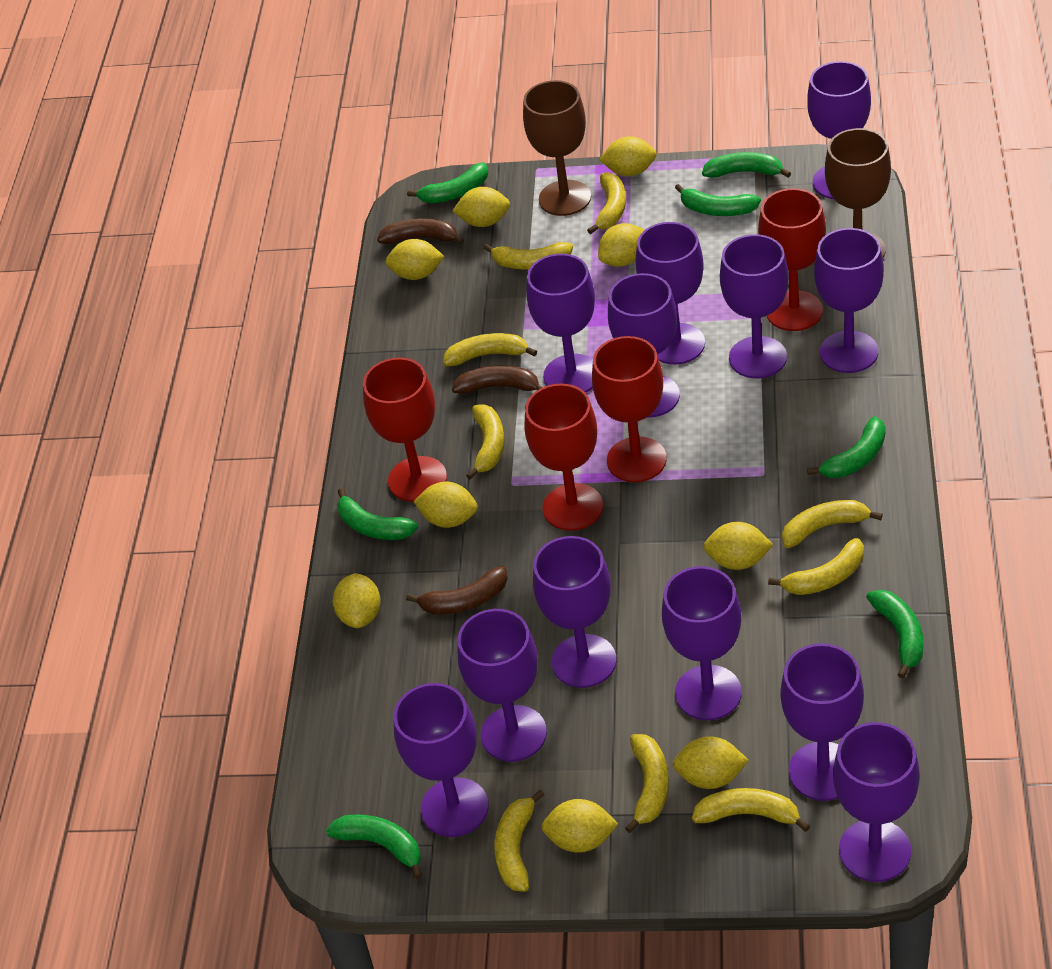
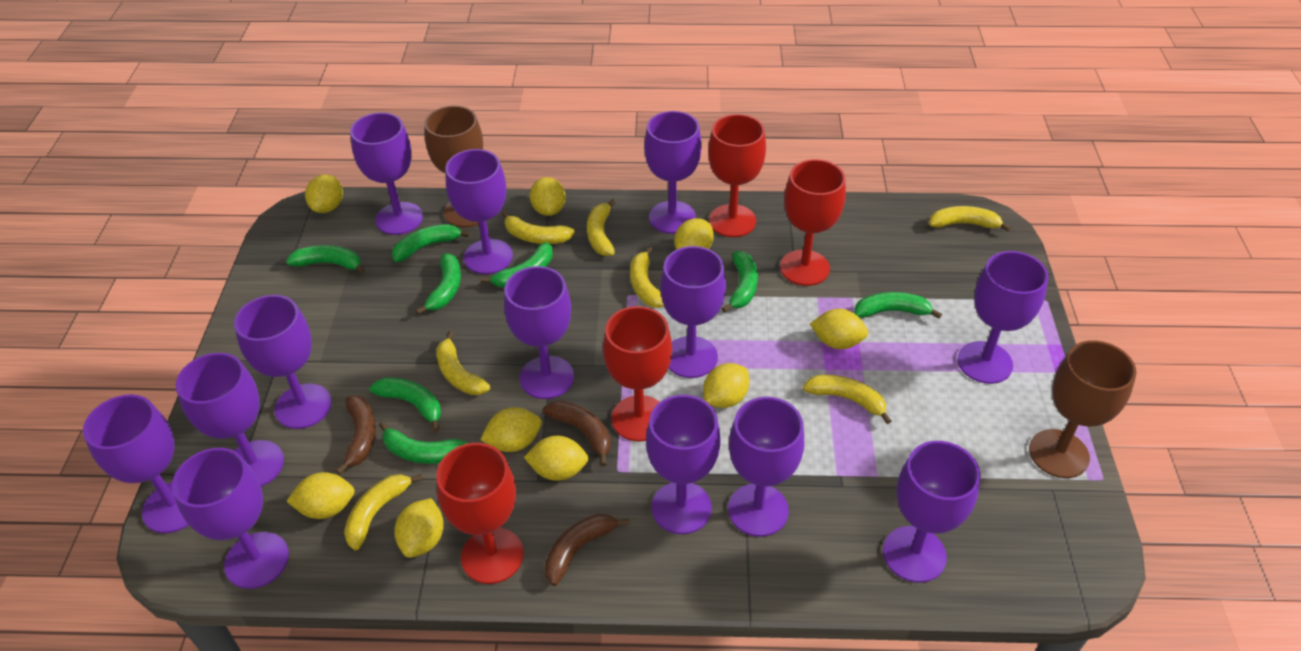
green banana: [326,814,422,879] [337,488,418,540] [407,162,488,203] [675,184,761,216] [702,152,791,178] [807,416,885,478] [866,590,923,678] = 7 -> [286,245,365,274] [369,377,441,432] [379,421,467,464] [392,224,471,262] [416,253,461,315] [481,242,553,288] [722,251,758,313] [854,292,942,319] = 8
purple goblet: [393,683,489,837] [457,609,547,762] [526,254,595,393] [533,536,616,688] [608,273,680,418] [636,222,705,364] [662,566,742,720] [720,234,789,378] [780,643,864,801] [807,61,871,199] [814,228,884,373] [833,722,920,882] = 12 -> [83,394,189,533] [172,448,289,589] [176,353,284,487] [234,295,332,429] [350,112,423,235] [445,149,513,274] [504,266,574,399] [644,111,702,234] [646,395,721,534] [660,246,726,378] [728,397,804,537] [883,441,980,583] [958,251,1049,384] = 13
yellow banana: [443,333,537,366] [466,404,505,479] [484,242,573,269] [494,790,544,892] [587,172,626,234] [625,734,669,833] [692,788,810,832] [768,538,864,595] [782,500,883,548] = 9 -> [344,474,423,550] [436,331,491,395] [502,211,575,244] [587,199,616,256] [630,246,664,308] [803,375,891,424] [929,206,1011,232] = 7

